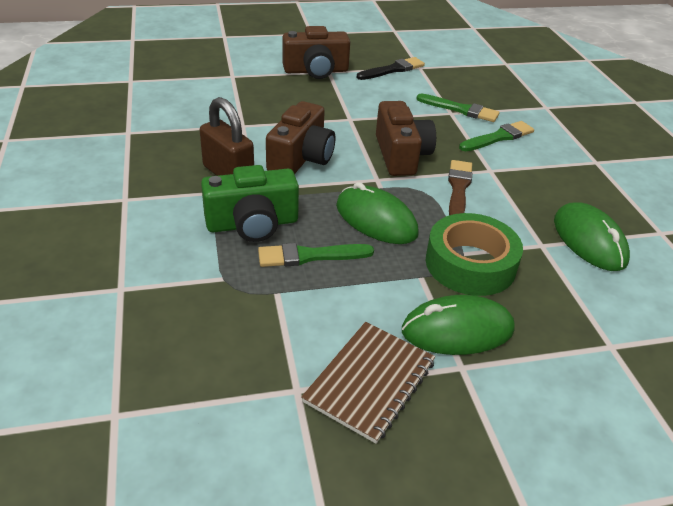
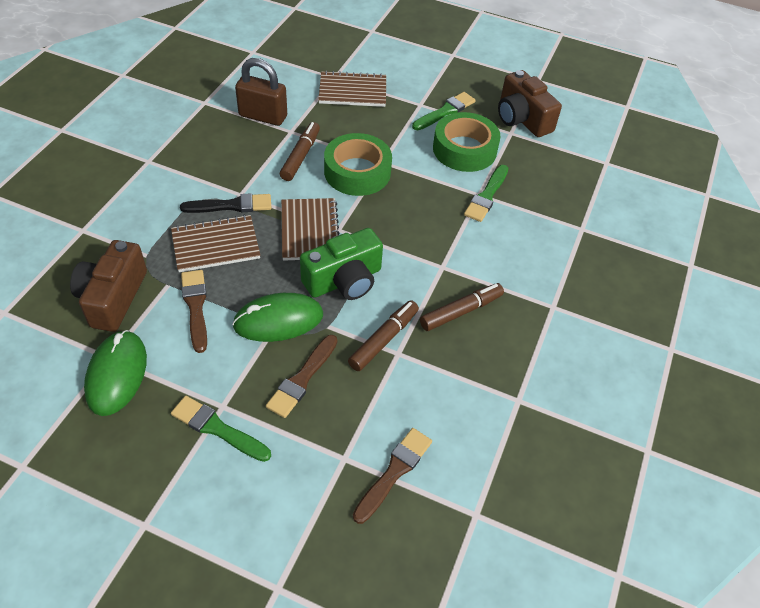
brown brush: [448,160,472,215] = 1 -> [181,270,207,353] [266,335,338,418] [353,428,432,524] = 3
brown camera: [266,101,335,174] [282,26,350,79] [376,101,436,176] = 3 -> [70,240,147,332] [498,70,562,137] = 2
brown marker: none = 0 -> [280,122,320,181] [348,300,419,371] [420,283,504,331] = 3
brown notebook: [301,322,435,444] = 1 -> [171,215,260,272] [281,198,340,261] [318,71,386,107] = 3
green mouse: [336,182,418,244] [402,295,515,355] [554,202,630,271] = 3 -> [84,330,147,416] [232,293,323,342] = 2
green tape: [426,213,523,296] = 1 -> [324,133,392,196] [433,112,501,172] = 2

